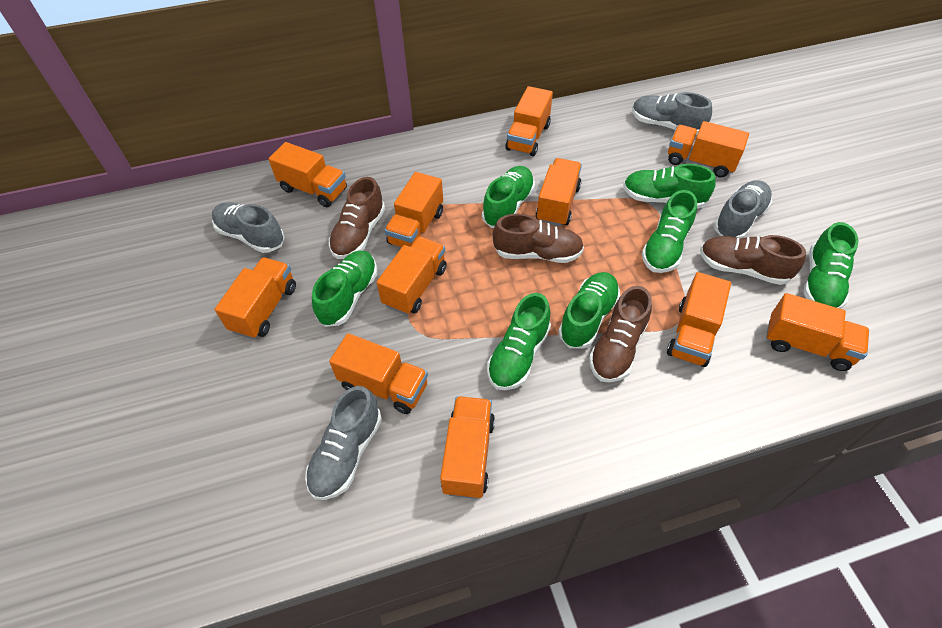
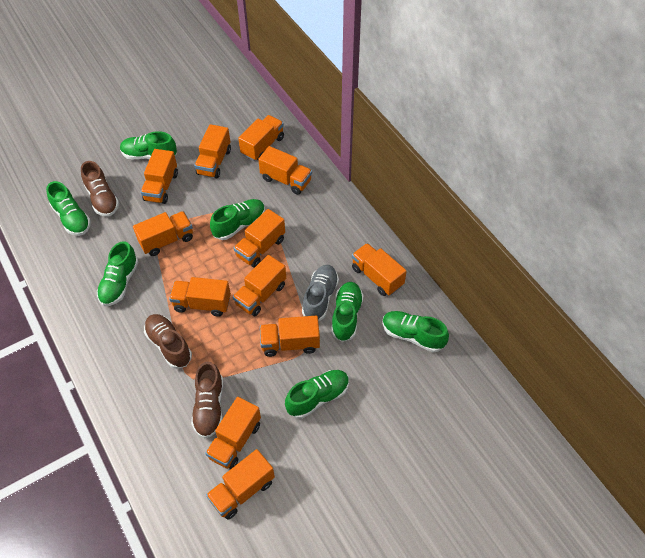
brown shoe: [329,177,385,259] [493,214,584,263] [589,286,652,383] [700,235,806,285] = 4 -> [81,161,119,217] [144,314,192,369] [191,361,223,439] = 3
grey shoe: [212,202,285,253] [305,386,382,500] [632,92,712,135] [714,180,772,238] = 4 -> [302,265,339,321] = 1
orange truck: [215,257,296,339] [268,142,347,207] [329,333,428,414] [376,236,447,315] [384,172,443,247] [440,396,495,499] [505,86,553,156] [536,158,582,227] [667,272,731,367] [668,121,749,178] [766,293,869,371] = 11 -> [133,211,193,256] [141,149,178,204] [169,277,231,317] [194,124,231,178] [205,397,261,469] [206,449,275,520] [233,255,286,316] [234,209,285,268] [238,115,284,161] [258,146,312,195] [260,316,320,357] [352,243,406,296] = 12

